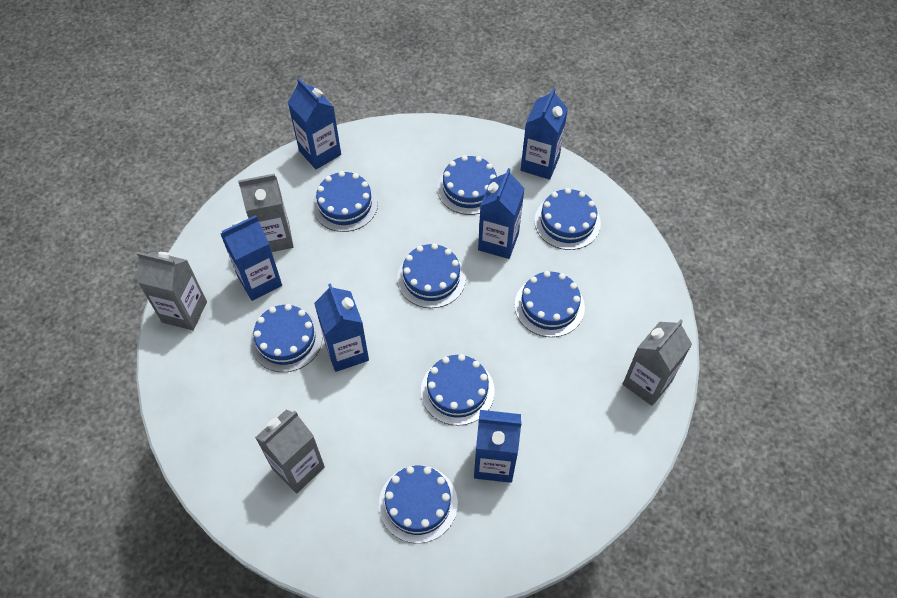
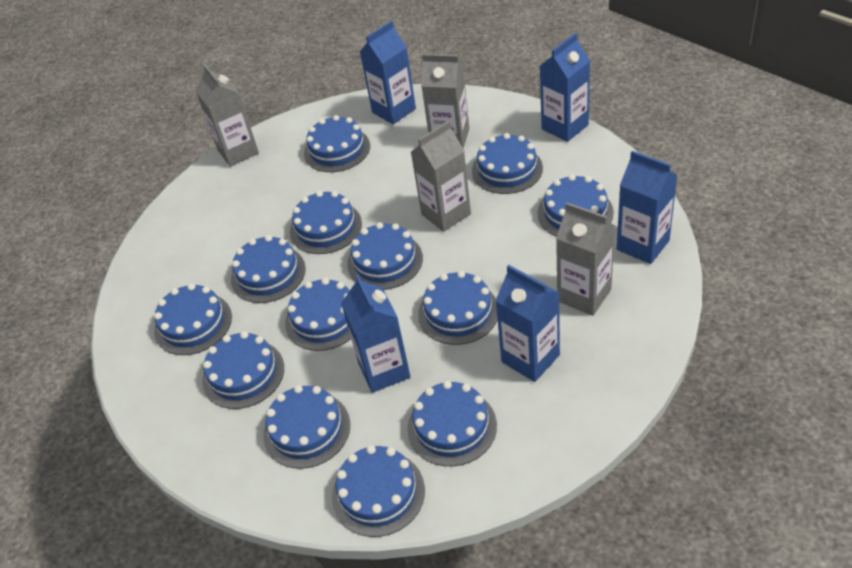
blue cake: [250,304,322,372] [313,171,378,232] [379,465,458,543] [397,243,466,308] [421,354,495,426] [437,155,498,215] [515,271,585,337] [534,188,601,250] = 8 -> [154,283,232,355] [202,331,284,409] [231,235,306,303] [263,385,350,469] [285,278,351,351] [290,191,362,254] [304,115,370,172] [332,445,425,537] [347,222,423,290] [407,381,497,466] [418,271,498,345] [472,133,543,194] [538,174,614,237] = 13
blue carton: [220,215,282,301] [288,78,341,169] [314,283,369,372] [474,410,522,483] [478,168,525,259] [521,88,568,180] = 6 -> [341,274,411,393] [360,21,416,124] [495,265,560,382] [540,33,590,142] [617,151,678,264] = 5

